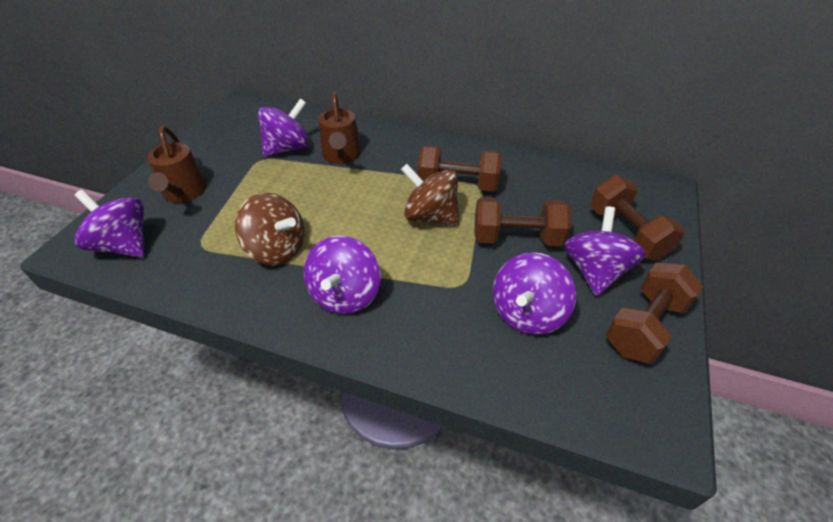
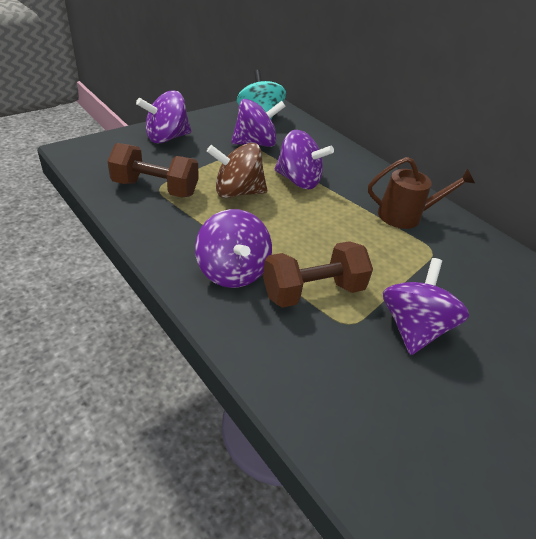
brown dumbbell: [418,145,502,191] [474,197,571,246] [590,175,685,260] [606,262,703,363] = 4 -> [107,143,198,197] [263,241,373,308] = 2
brown spinning top: [235,193,304,265] [401,164,459,226] = 2 -> [207,143,267,198] = 1
brown watering can: [147,126,207,203] [319,92,361,164] = 2 -> [368,157,475,229] = 1
turquoise spinning top: none = 0 -> [237,70,286,119] = 1

